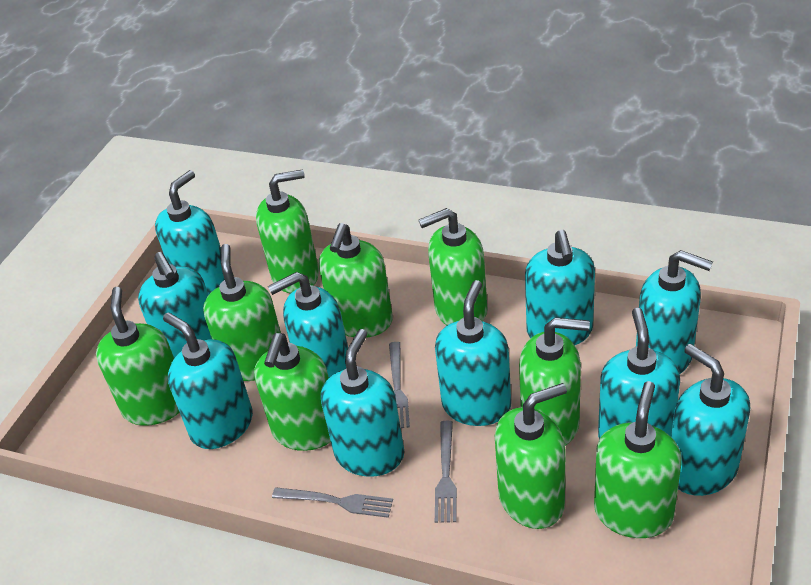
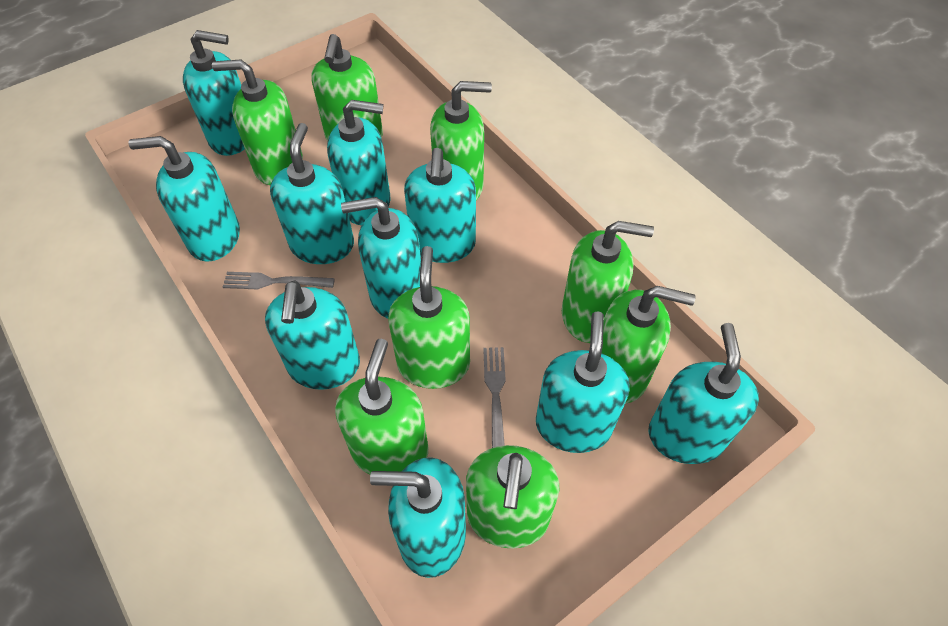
green soap dispenser: [96,287,180,426] [203,244,281,381] [254,333,331,451] [256,169,319,293] [319,223,393,338] [418,208,487,325] [495,383,567,529] [519,317,590,446] [594,381,682,538] = 9 -> [212,60,303,185] [311,34,383,141] [335,339,428,475] [388,246,470,389] [430,81,492,200] [466,445,560,549] [562,221,654,343] [602,286,696,404] = 8
grey fork: [272,487,393,518] [389,342,410,428] [435,421,457,523] = 3 -> [223,272,335,289] [483,347,506,448] = 2

